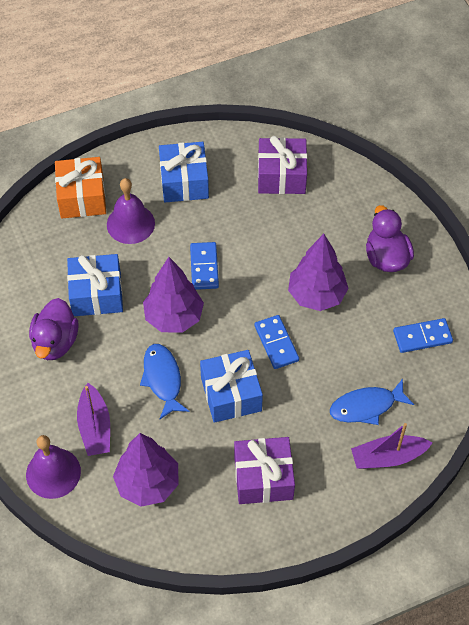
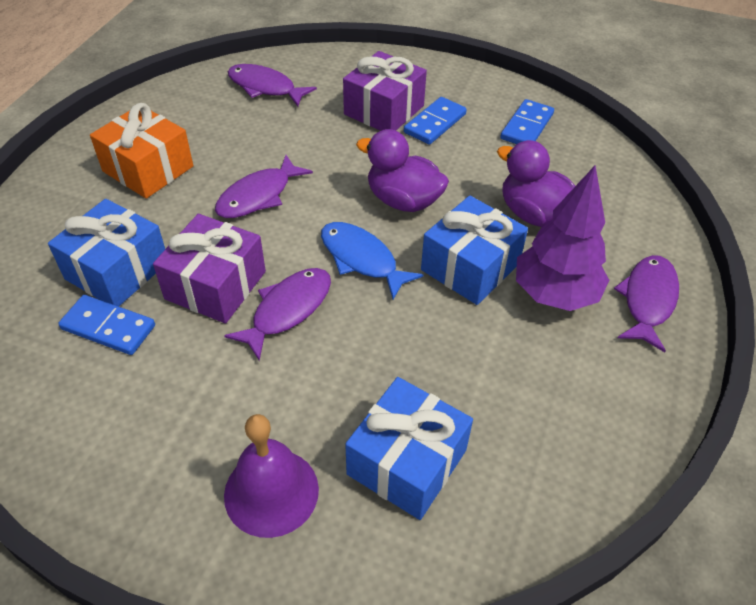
blue fish: [140,344,190,419] [330,379,414,425] = 2 -> [321,222,423,299] = 1
purple bell: [26,435,81,499] [107,178,155,244] = 2 -> [224,414,319,538] = 1
purple boat: [77,383,110,456] [351,423,433,469] = 2 -> none = 0
purple fish: none = 0 -> [215,155,313,218] [224,268,331,361] [228,64,317,107] [614,255,679,352] = 4
purple tree: [113,433,179,507] [143,257,204,333] [288,234,349,311] = 3 -> [516,166,609,311] = 1

